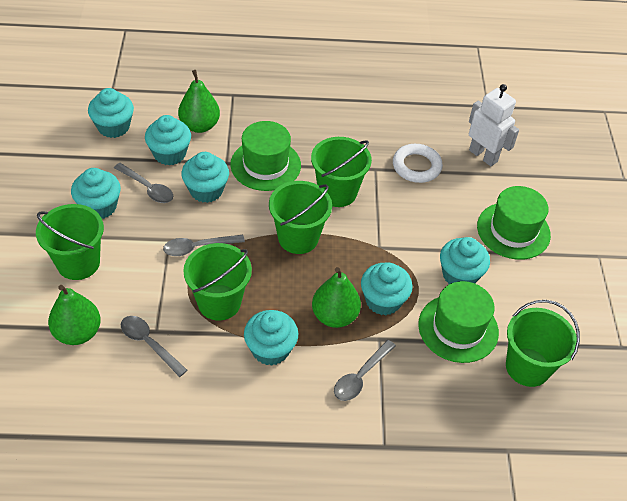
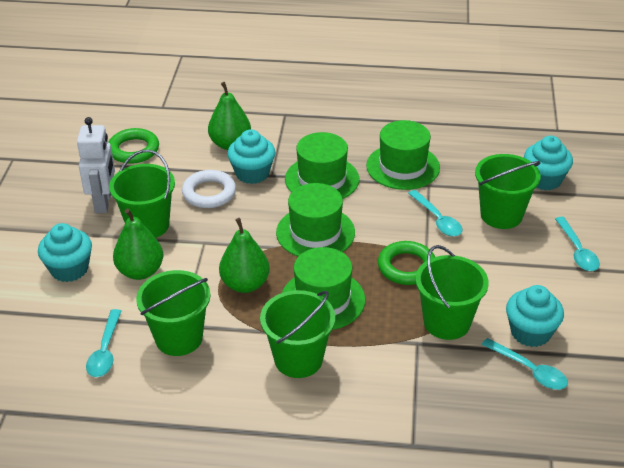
green hat: [230,121,301,191] [418,281,499,363] [477,186,551,260] = 3 -> [276,183,355,256] [282,247,365,330] [285,132,359,199] [366,120,440,190] = 4
green ring: none = 0 -> [108,128,159,164] [378,241,435,285] = 2
grey spoon: [114,163,173,203] [121,316,187,377] [163,235,245,256] [334,340,396,401] = 4 -> none = 0
turquoise cupcake: [71,168,121,219] [88,88,134,138] [145,115,191,165] [181,152,229,203] [244,310,298,366] [361,263,413,315] [440,237,490,284] = 7 -> [38,223,92,282] [227,130,276,184] [506,285,564,347] [524,136,573,191] = 4
turquoise spoon: none = 0 -> [86,309,122,377] [408,190,462,237] [481,338,568,390] [555,217,600,271] = 4

